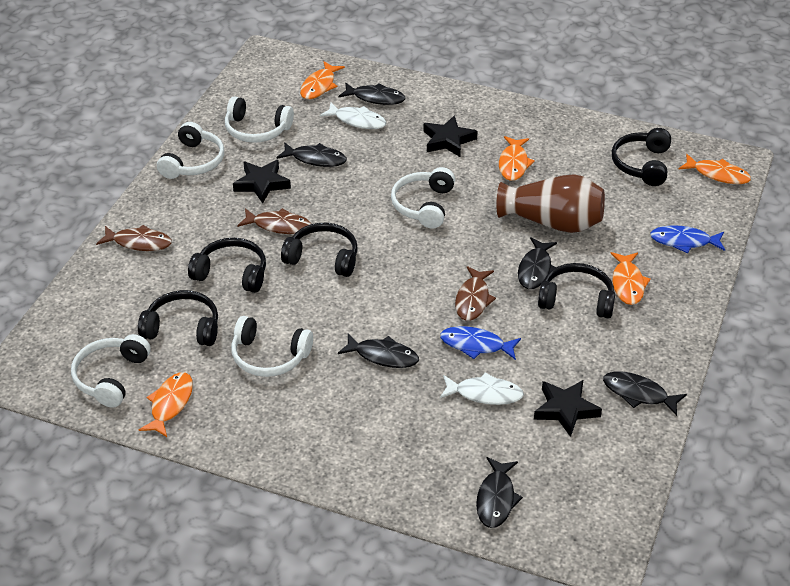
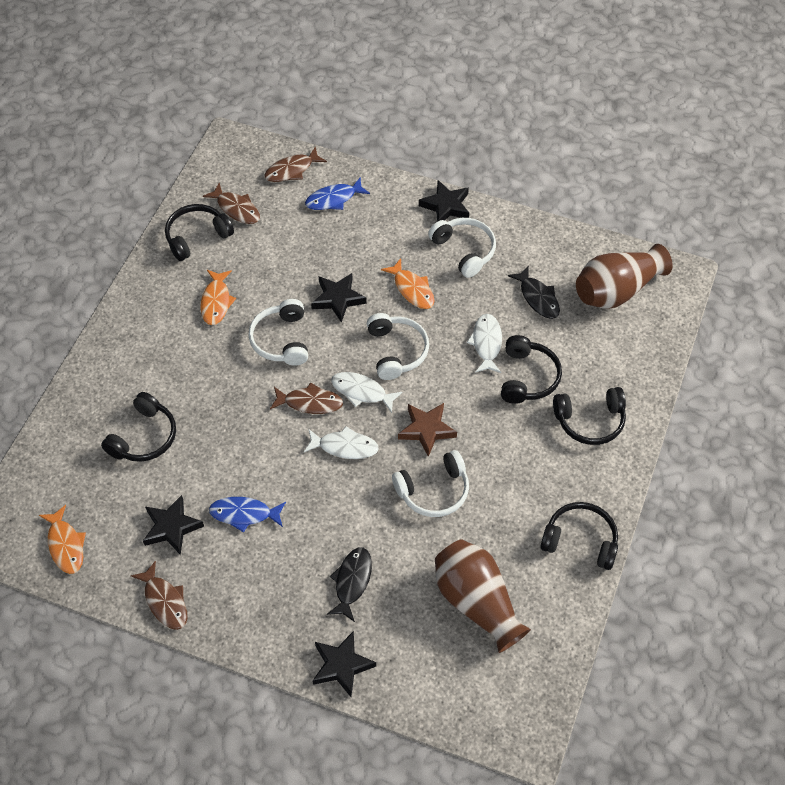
black fish: [276,142,347,167] [338,82,405,105] [338,334,419,368] [476,457,523,528] [518,237,557,289] [603,371,687,416] = 6 -> [327,547,372,622] [508,265,560,319] = 2
black star: [233,160,291,203] [424,115,477,157] [534,380,602,437] = 3 -> [143,495,204,555] [311,273,367,322] [313,631,376,697] [419,180,469,222] = 4
brown fish: [96,225,172,251] [237,208,311,234] [455,266,496,321] = 3 -> [131,561,188,630] [203,183,260,224] [264,147,327,182] [270,382,343,414] = 4
brown star: none = 0 -> [398,403,457,457] = 1
brown vase: [496,174,605,233] = 1 -> [435,539,531,653] [576,244,672,309] = 2
orange fish: [139,372,193,437] [300,61,345,99] [499,136,535,181] [610,252,651,305] [678,154,751,184] = 5 -> [39,505,86,574] [200,270,236,325] [381,258,435,309] = 3
white fish: [320,102,386,129] [440,373,524,405] = 2 -> [304,426,379,459] [331,372,402,413] [467,314,502,373] = 3
white headphones: [71,334,151,408] [157,122,224,179] [225,96,294,143] [231,316,313,377] [391,167,455,228] = 5 -> [249,299,308,366] [367,313,429,380] [392,450,469,517] [428,218,496,278] = 4

